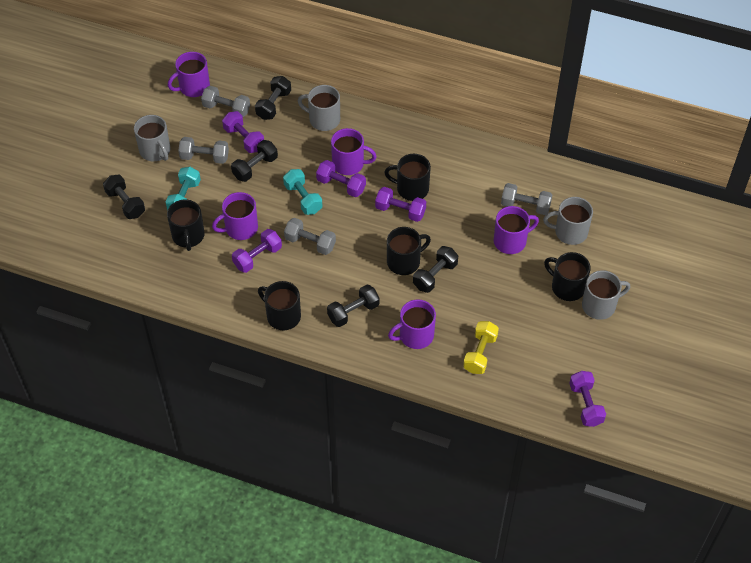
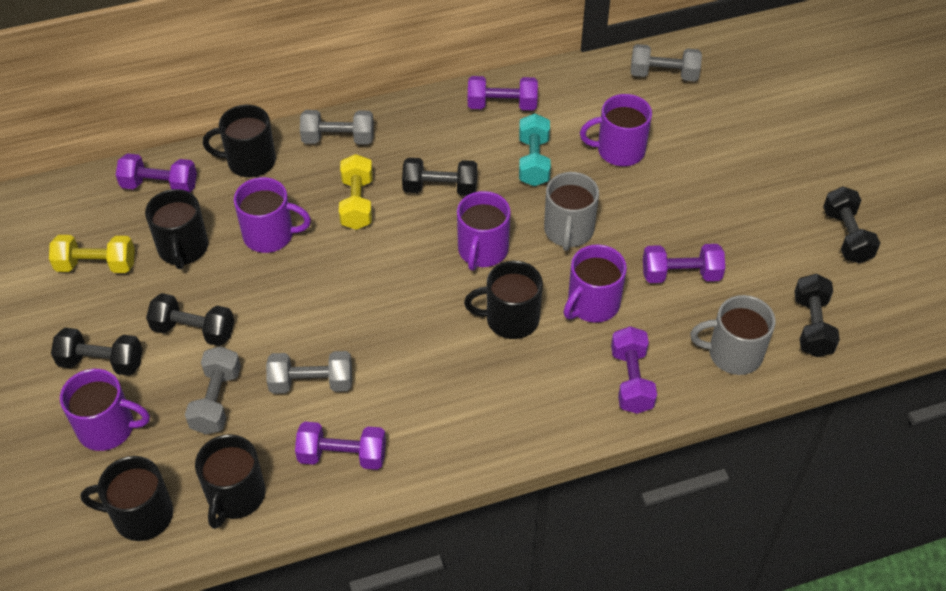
grey mug: [134,115,170,161] [298,85,340,131] [543,197,593,245] [582,270,630,320] = 4 -> [544,172,599,251] [690,295,776,375] = 2
turquoise dumbbell: [166,167,201,210] [283,169,322,215] = 2 -> [519,114,551,186] = 1
yellow dumbbell: [463,321,499,374] = 1 -> [49,235,135,273] [339,154,373,230] = 2

